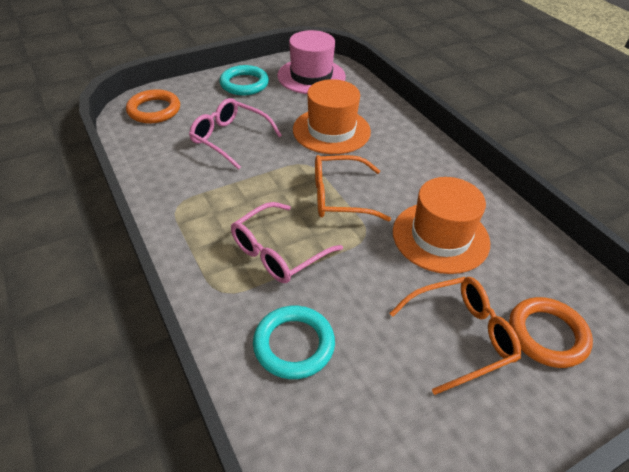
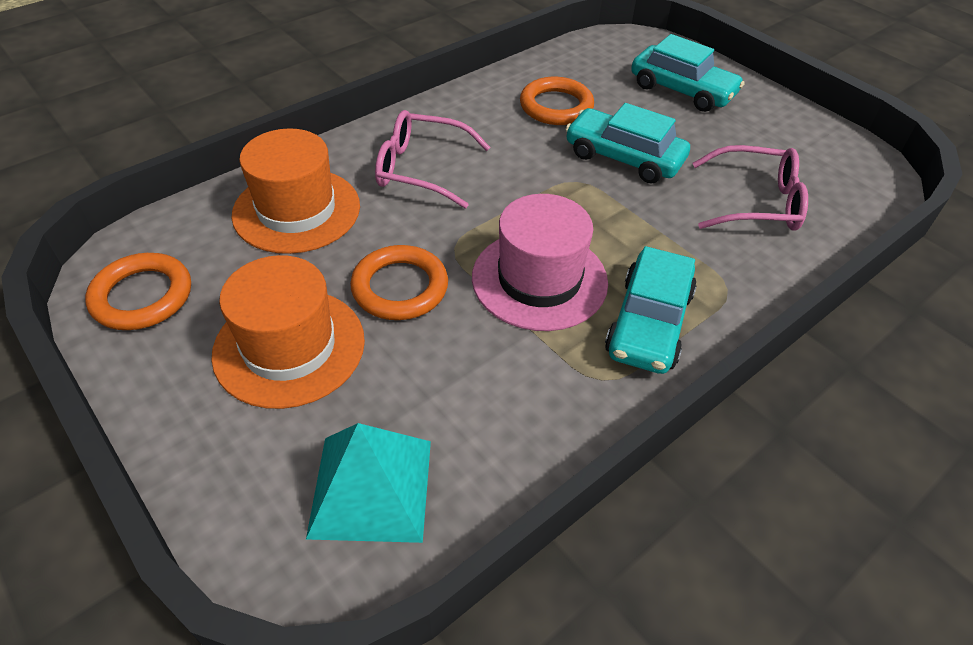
orange glasses: [315,155,391,221] [389,277,521,395] = 2 -> none = 0
orange ring: [126,89,180,123] [509,297,593,368] = 2 -> [85,253,191,330] [350,245,448,320] [520,77,594,125] = 3
turquoise car: none = 0 -> [566,103,690,184] [605,246,697,374] [631,34,745,112] = 3
turquoise pyramid: none = 0 -> [306,423,431,543] = 1
turquoise ring: [219,65,269,95] [253,306,335,379] = 2 -> none = 0

